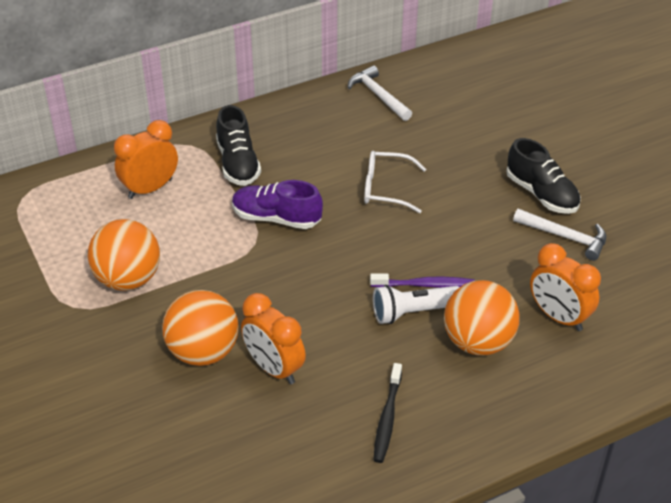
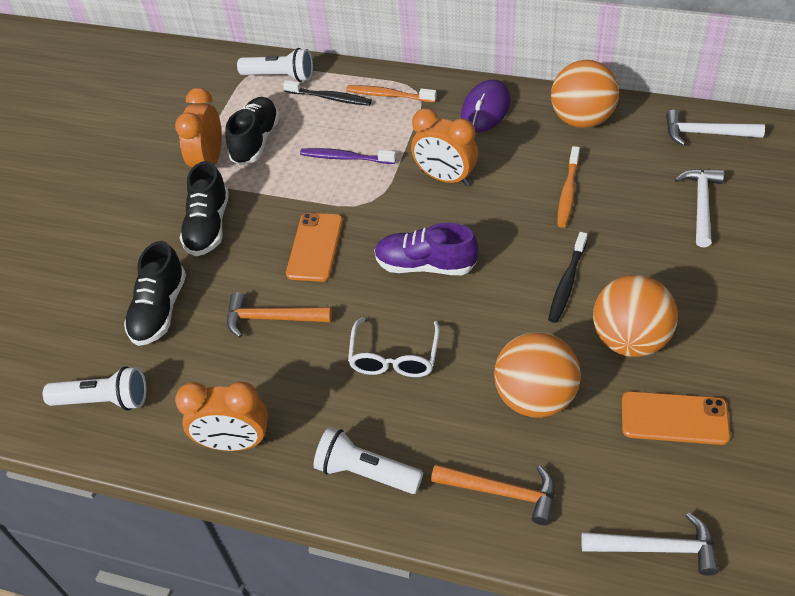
black shoe: [216,105,261,186] [506,138,581,214] = 2 -> [124,241,186,346] [180,161,229,256] [226,97,280,166] = 3
black toothbrush: [373,363,402,463] = 1 -> [283,80,372,106] [548,232,588,323] = 2
orange hammer: none = 0 -> [227,293,332,338] [431,464,555,525] = 2
orange phone: none = 0 -> [286,213,343,282] [622,391,730,445] = 2
orange toothbrush: none = 0 -> [346,85,437,102] [557,146,580,227] = 2
purple mouse: none = 0 -> [461,80,511,132] = 1
white flashlight: [373,285,459,324] = 1 -> [43,366,147,410] [237,48,313,82] [314,427,423,494] = 3
white hammer: [348,65,412,121] [513,209,606,261] = 2 -> [581,512,719,575] [666,110,765,146] [675,169,724,247] = 3

